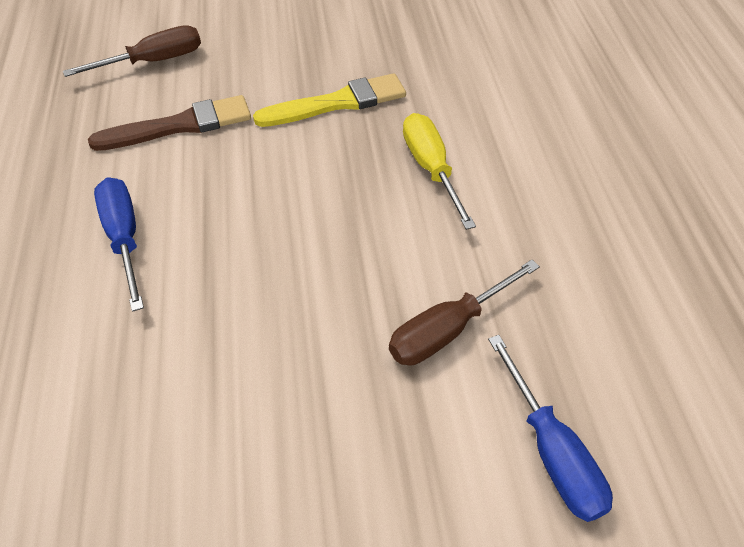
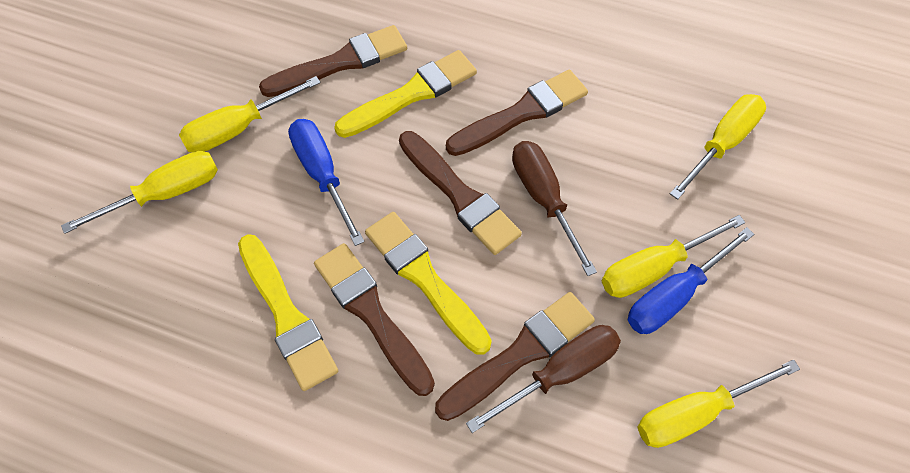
brown brush: [88,95,251,151] = 1 -> [259,25,407,97] [314,243,435,396] [399,131,522,255] [435,292,595,421] [446,70,588,156] = 5
yellow brush: [253,73,406,127] = 1 -> [238,234,338,391] [334,50,477,138] [365,212,492,355] = 3
yellow screwdriver: [403,113,476,230] = 1 -> [61,151,218,234] [179,76,321,152] [602,215,745,298] [637,360,800,448] [670,94,766,200] = 5

